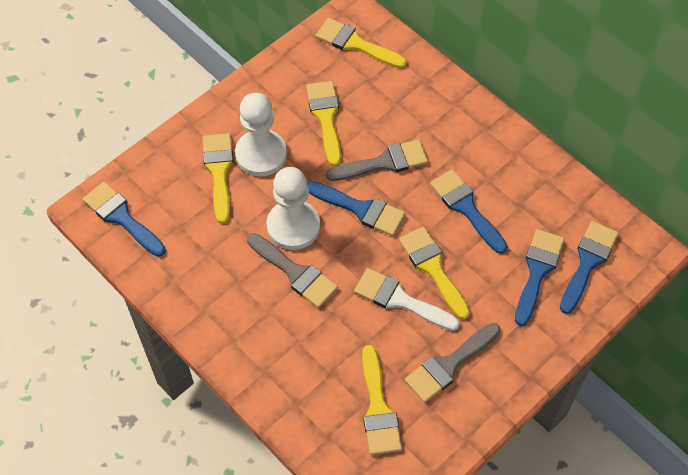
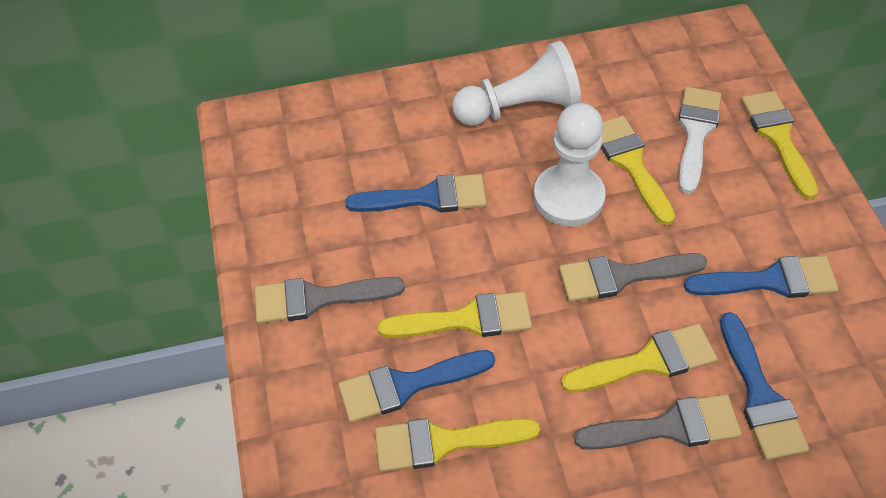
blue brush: [83,182,166,257] [307,181,405,236] [430,169,507,254] [515,229,565,326] [560,221,619,314] = 5 -> [338,350,495,423] [345,174,487,212] [684,256,839,298] [720,312,809,460] = 4

